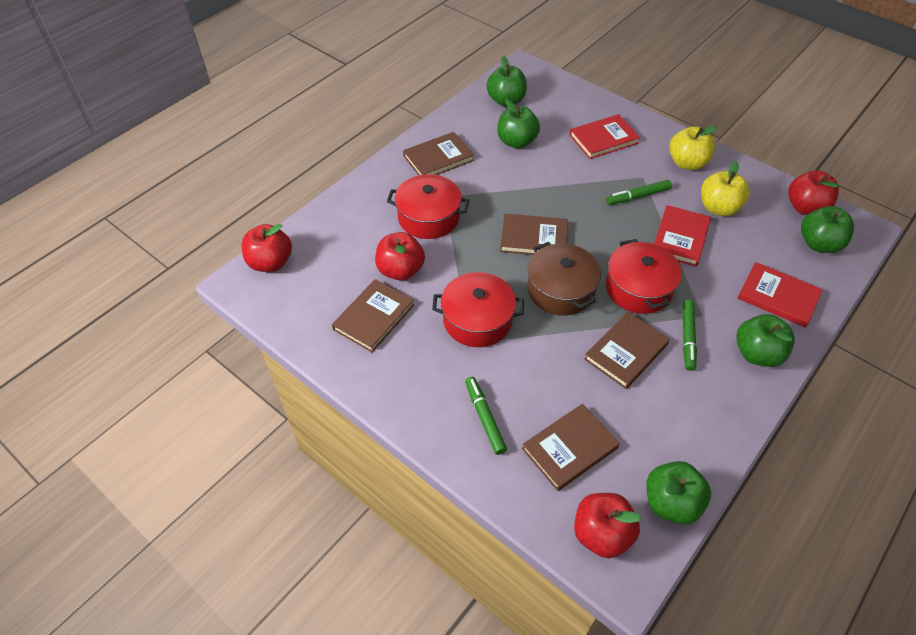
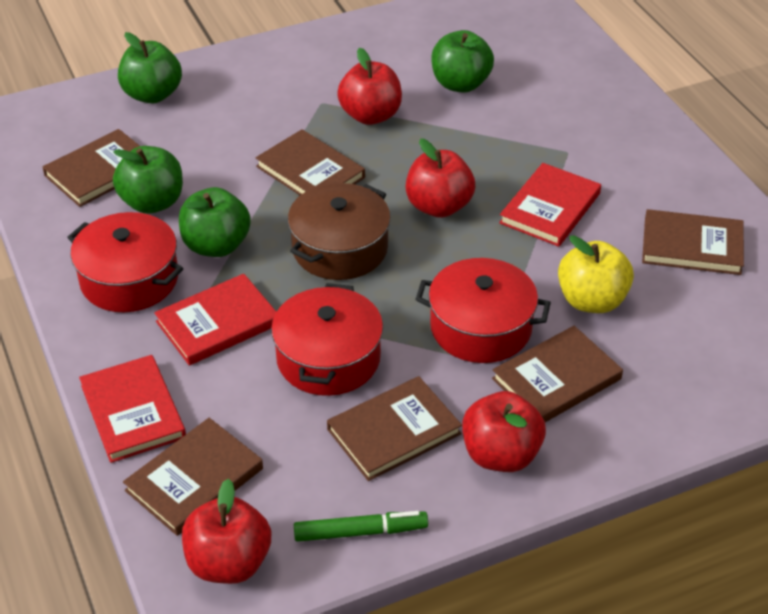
brown book: [332,279,414,352] [403,132,474,175] [500,213,568,255] [522,404,620,491] [584,312,670,389] = 5 -> [43,129,140,207] [123,418,263,536] [256,129,365,195] [327,376,462,481] [492,326,623,422] [642,209,744,275] = 6
green apple: [486,56,527,107] [497,99,540,149] [646,461,711,525] [736,314,795,367] [801,206,854,253] = 5 -> [113,146,183,214] [118,32,182,104] [179,187,251,257] [431,30,494,93] = 4
green marker: [465,377,507,455] [606,180,672,205] [682,300,697,371] = 3 -> [294,511,428,542] = 1
yellow apple: [669,126,717,170] [701,161,750,216] = 2 -> [558,235,634,313] = 1

